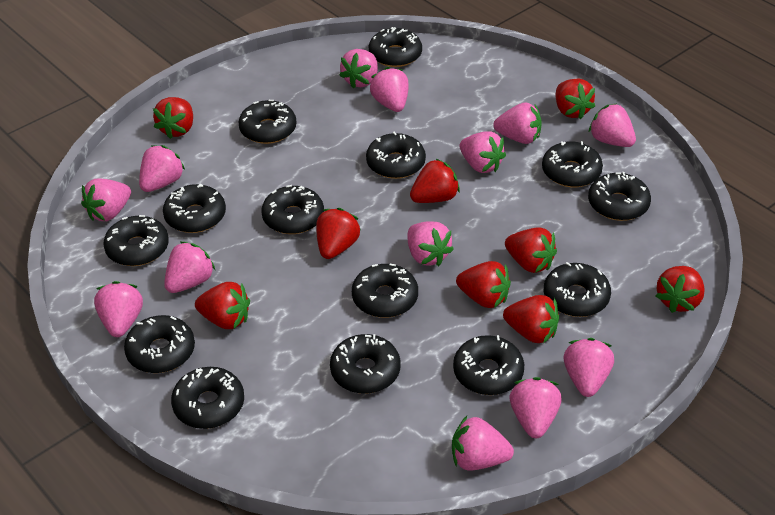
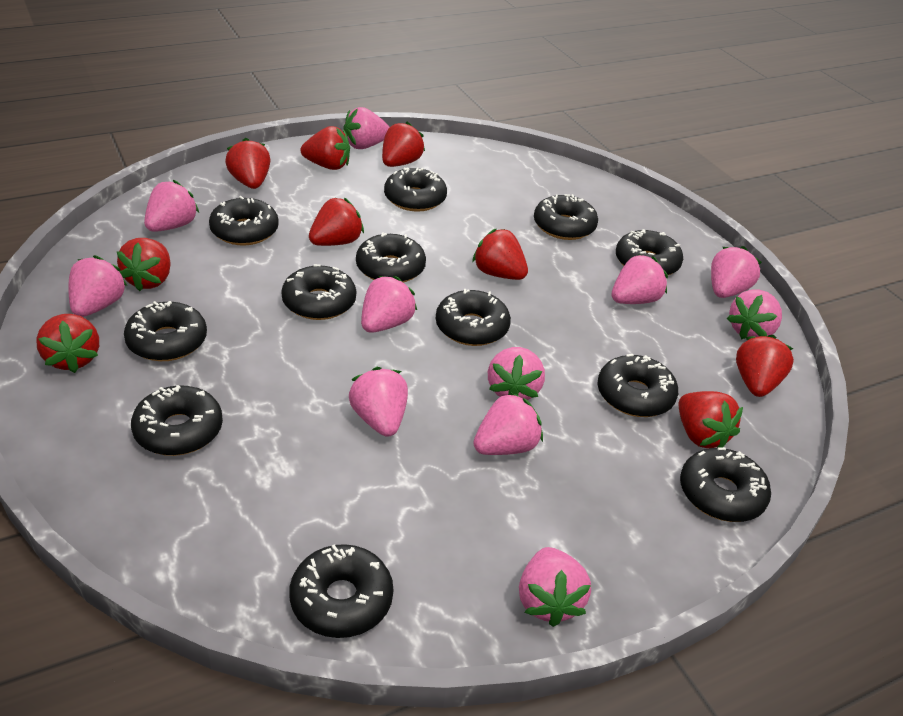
black donut: [103,215,169,266] [124,315,195,373] [163,183,226,233] [171,367,244,429] [238,100,297,144] [261,185,324,234] [330,334,401,394] [352,264,418,318] [366,132,426,179] [369,27,422,67] [453,335,524,395] [542,141,603,187] [544,262,611,317] [588,172,651,221] = 14 -> [124,301,207,361] [131,385,223,456] [209,196,279,246] [281,264,356,320] [289,544,393,638] [356,233,426,283] [384,167,447,212] [436,289,511,346] [534,194,598,240] [598,354,678,417] [616,229,683,275] [680,447,771,522] = 12
pink strawberry: [81,179,131,221] [94,281,143,337] [139,145,185,192] [164,242,215,293] [339,49,378,89] [370,67,409,112] [408,221,454,266] [452,416,514,471] [460,131,506,173] [493,102,542,144] [510,377,561,438] [564,338,614,397] [589,103,636,147] = 13 -> [68,255,127,317] [144,180,199,232] [343,107,390,149] [349,367,408,437] [361,276,417,333] [473,392,543,455] [488,347,545,400] [519,547,591,627] [612,254,668,304] [711,246,762,298] [727,290,782,339] = 11

